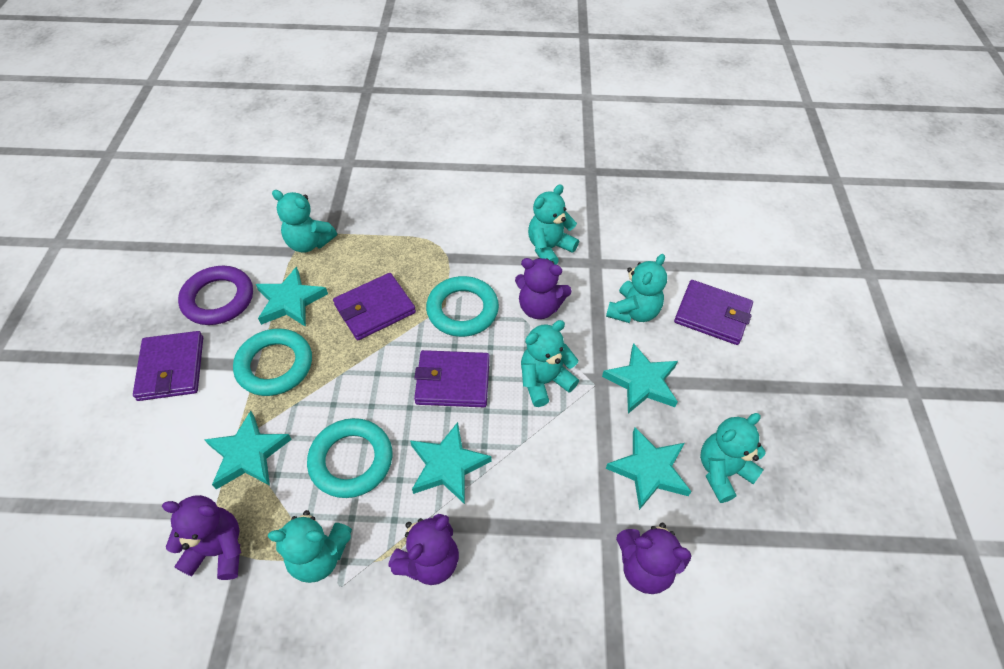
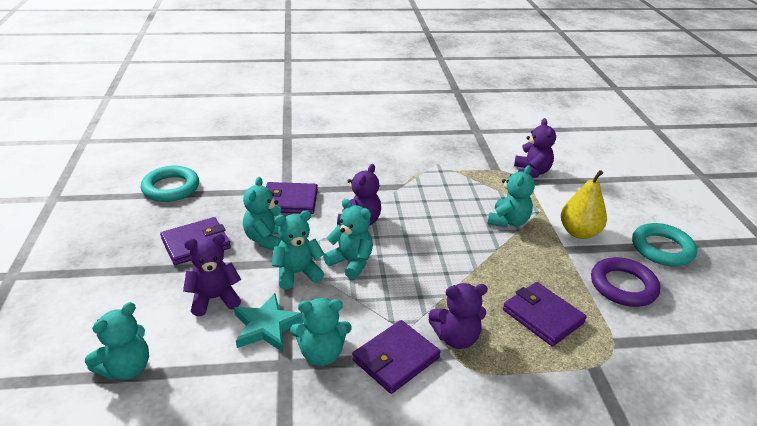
turquoise ring: [233,329,312,396] [307,418,393,498] [426,276,499,337] = 3 -> [141,166,199,202] [632,223,697,266] = 2
turquoise star: [204,411,292,489] [256,266,328,327] [410,422,492,504] [602,343,678,414] [606,427,691,510] = 5 -> [234,293,303,352] = 1
yellow pear: none = 0 -> [561,170,607,239] = 1

